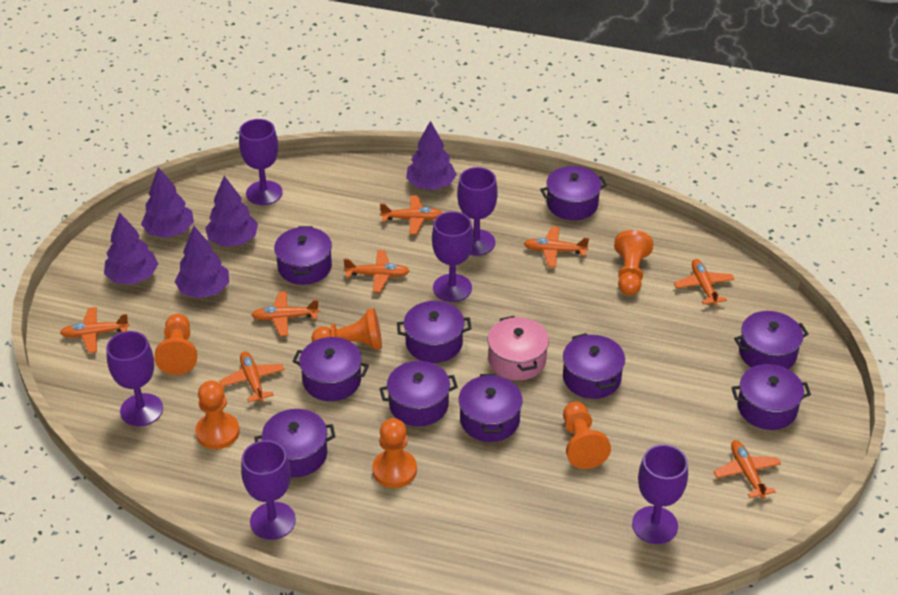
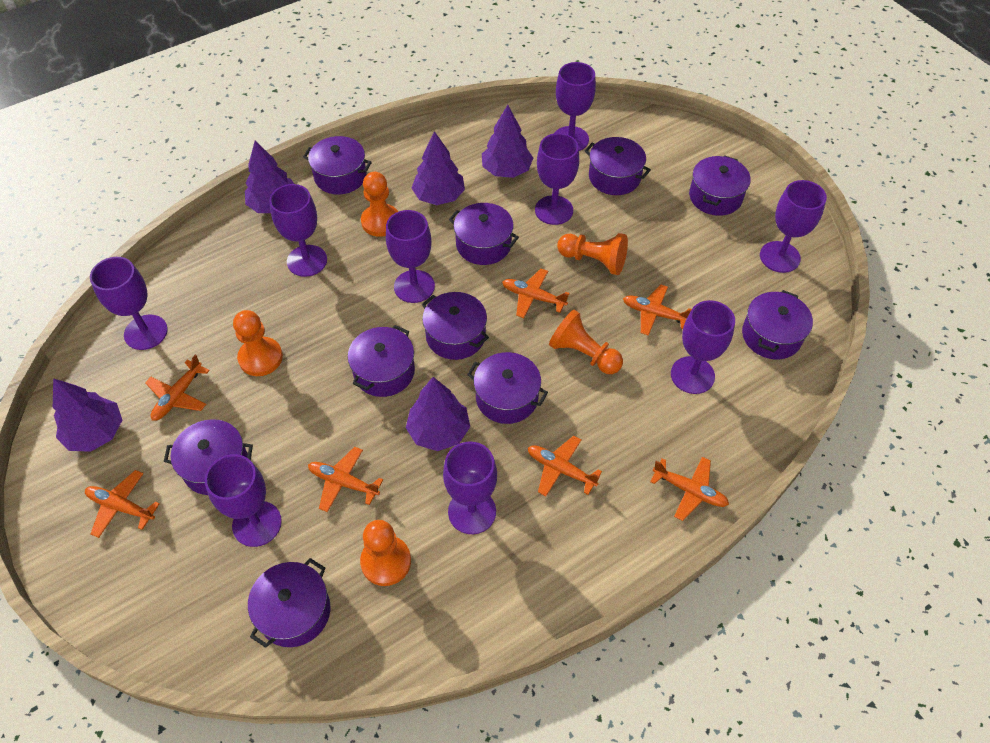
orange pawn: [154,314,197,375] [195,381,240,449] [312,308,382,350] [372,418,417,488] [563,402,611,469] [614,230,653,295] = 6 -> [233,310,283,376] [360,520,411,586] [361,172,398,237] [549,309,623,374] [557,233,628,275] = 5
orange plane: [60,307,130,353] [219,351,285,402] [252,291,319,336] [343,250,410,292] [380,196,442,234] [524,226,589,267] [674,259,735,306] [713,440,781,499] = 8 -> [85,470,160,538] [145,354,210,421] [308,447,383,512] [502,269,570,318] [528,436,602,496] [623,284,692,336] [650,457,729,521] = 7
pink pot: [488,316,549,380] = 1 -> none = 0
purple goblet: [106,331,163,426] [239,119,283,205] [241,440,296,540] [432,211,474,302] [457,167,498,256] [632,444,688,544] = 6 -> [90,257,168,350] [205,454,282,547] [269,184,327,277] [386,210,435,303] [443,442,497,534] [535,133,579,225] [555,62,596,151] [671,300,735,394] [760,180,827,273] = 9

